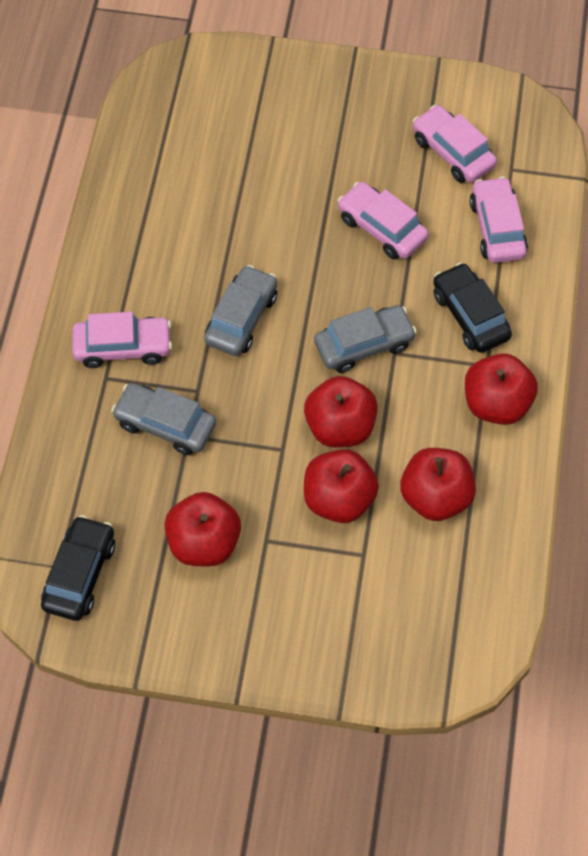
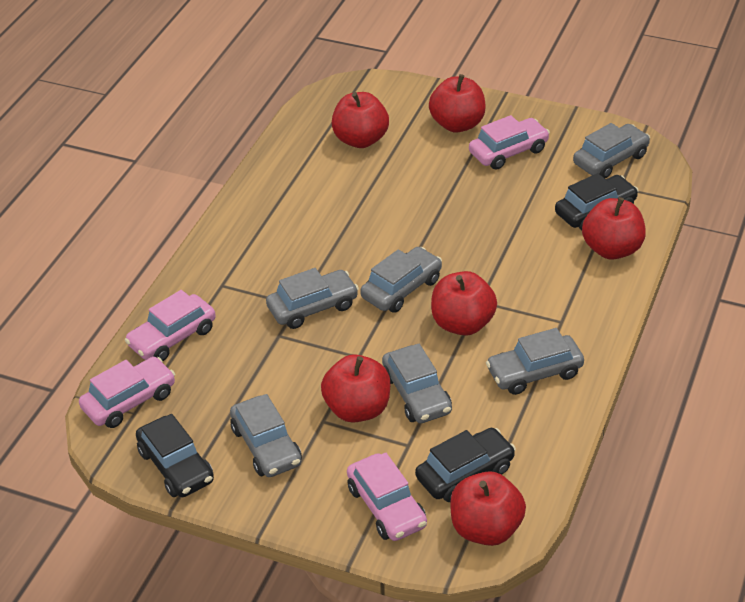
black car: [41,515,115,621] [433,262,512,353] = 2 -> [136,414,214,497] [415,428,516,502] [555,173,639,230] = 3
grey car: [111,383,216,455] [204,265,277,356] [314,305,417,373] = 3 -> [230,394,302,477] [266,268,359,329] [360,247,442,313] [382,344,452,423] [486,328,584,395] [573,123,650,178] = 6
red apple: [164,492,241,566] [304,376,378,448] [304,449,379,523] [400,448,476,521] [465,353,538,425] = 5 -> [321,354,390,422] [331,92,389,148] [429,74,486,133] [431,271,497,336] [450,471,526,546] [582,197,646,260] = 6

